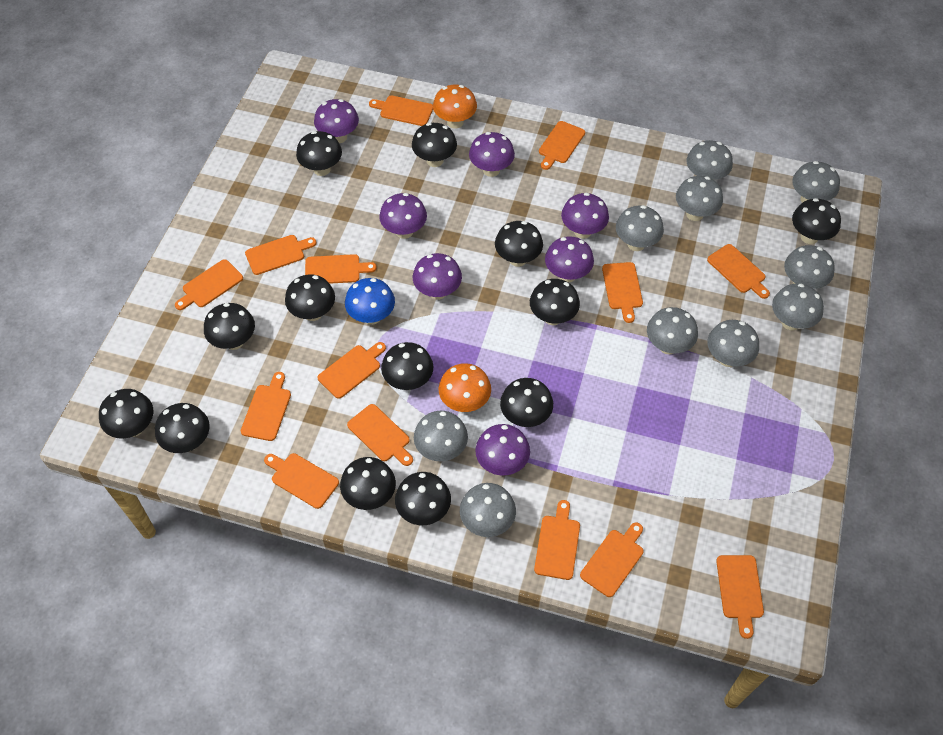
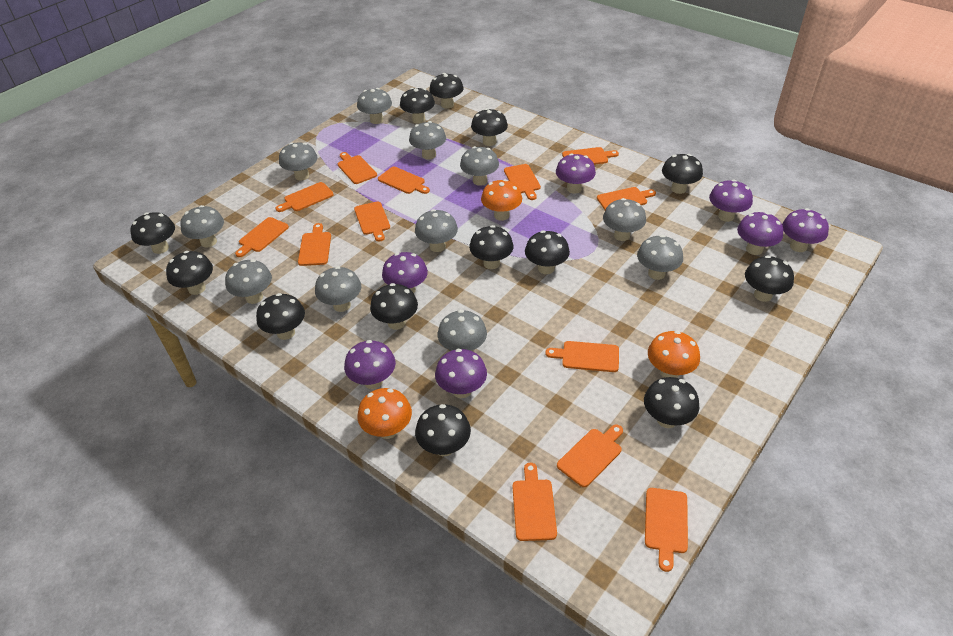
blue mushroom: [345,278,395,325] = 1 -> none = 0
grey mushroom: [414,411,468,461] [460,483,516,537] [616,205,664,251] [647,307,698,354] [676,176,723,221] [686,140,733,180] [707,320,759,367] [772,284,824,330] [784,245,835,289] [792,161,840,203] = 10 -> [180,205,224,247] [225,259,272,304] [279,142,317,181] [315,266,361,312] [357,88,392,124] [409,121,446,159] [415,209,458,252] [438,310,487,351] [460,146,499,186] [603,198,646,241] [637,235,683,280] = 11
orange cutting board: [175,259,243,310] [241,372,291,441] [245,235,316,275] [264,453,339,509] [305,254,377,284] [318,342,386,399] [347,404,413,466] [369,96,433,126] [534,500,580,580] [539,121,585,170] [580,522,643,597] [602,262,643,323] [707,244,770,299] [716,555,764,639] = 14 -> [235,217,289,257] [275,182,334,212] [298,223,331,266] [338,152,377,184] [354,201,390,241] [378,167,430,194] [504,164,541,200] [512,463,557,541] [545,341,619,372] [557,424,623,487] [562,147,619,165] [597,187,656,210] [645,488,688,572] = 13
orange mushroom: [433,85,477,129] [439,363,491,412] = 2 -> [358,388,412,439] [481,179,522,221] [648,331,700,378] = 3

